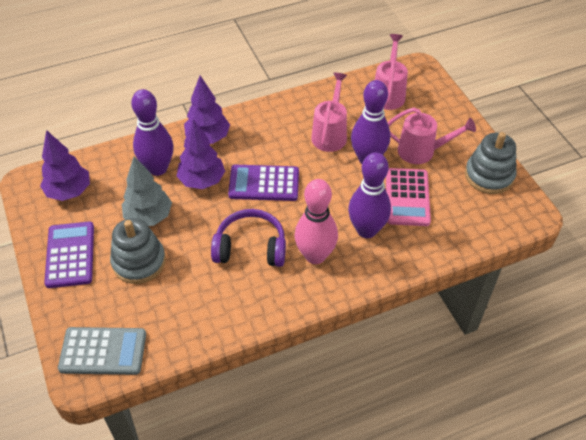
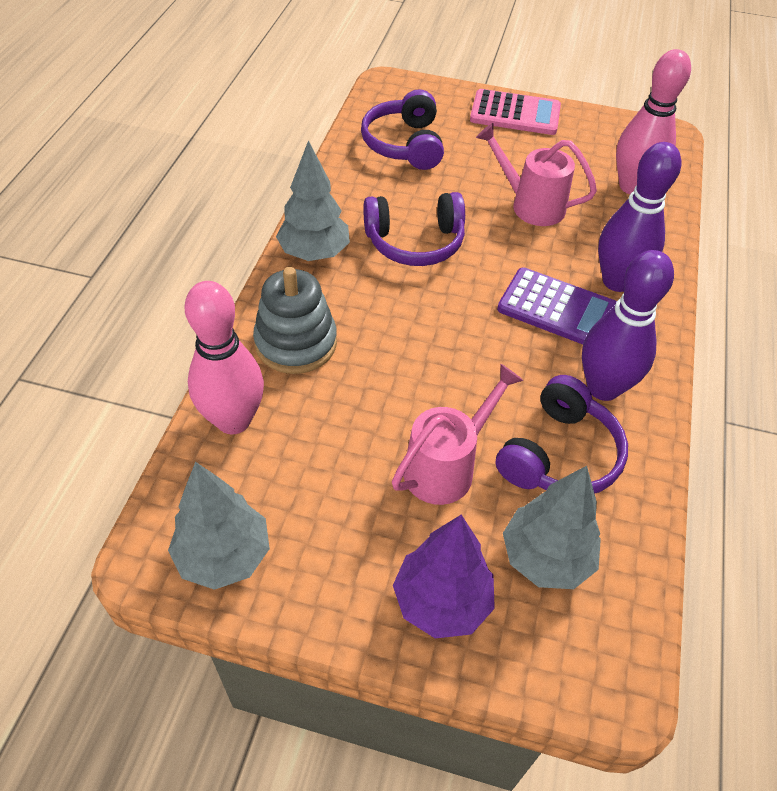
grey calculator: [58,327,146,375] = 1 -> none = 0
grey stacking toy: [110,218,166,284] [465,132,517,194] = 2 -> [253,267,337,374] = 1
grey tree: [122,156,172,226] = 1 -> [168,462,270,590] [276,140,350,261] [503,466,601,589] = 3
pink bowling pin: [294,179,338,264] = 1 -> [184,281,264,434] [616,49,691,194] = 2
pink watering can: [311,73,347,152] [375,34,408,110] [388,107,476,164] = 3 -> [392,364,524,505] [476,123,597,226] = 2
purple bowling pin: [131,89,173,176] [348,152,391,238] [351,80,390,164] = 3 -> [582,250,674,401] [598,142,681,292] = 2
purple calculator: [44,222,94,288] [228,165,299,201] = 2 -> [497,267,617,344] = 1
purple headphones: [211,209,286,267] = 1 -> [361,89,444,170] [363,192,465,266] [496,375,628,494] = 3
purple tree: [40,130,90,201] [177,119,225,189] [184,75,230,144] = 3 -> [393,515,495,639] = 1

